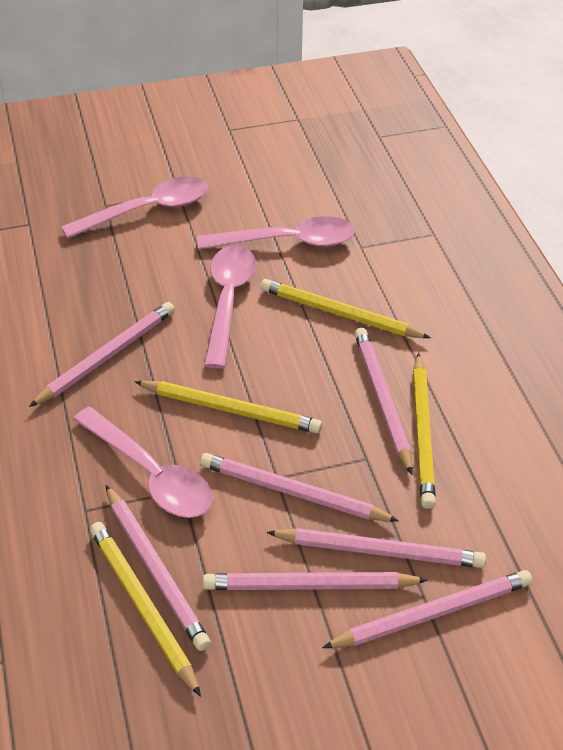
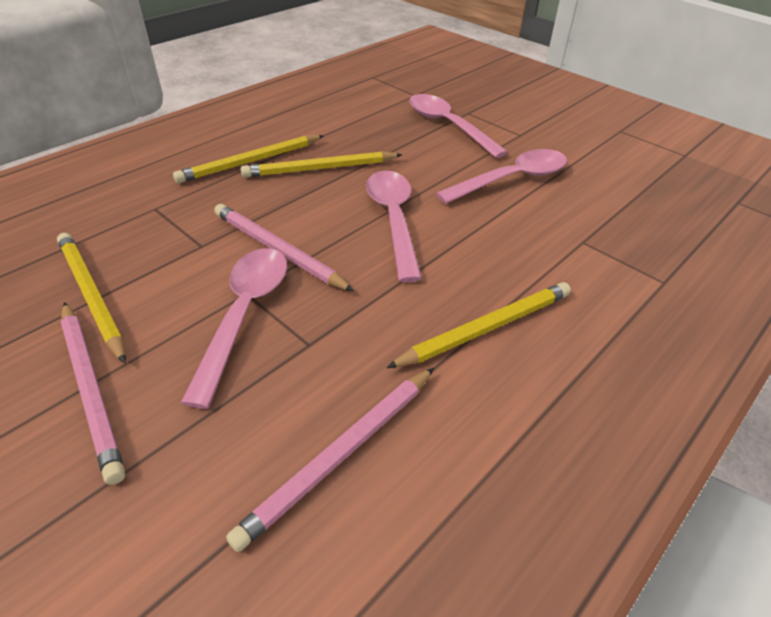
pink pencil: [29,302,175,407] [106,485,211,651] [200,453,399,522] [203,572,428,590] [266,528,486,568] [322,570,532,648] [354,328,413,475] = 7 -> [61,302,125,485] [214,204,354,292] [226,368,434,552] = 3

